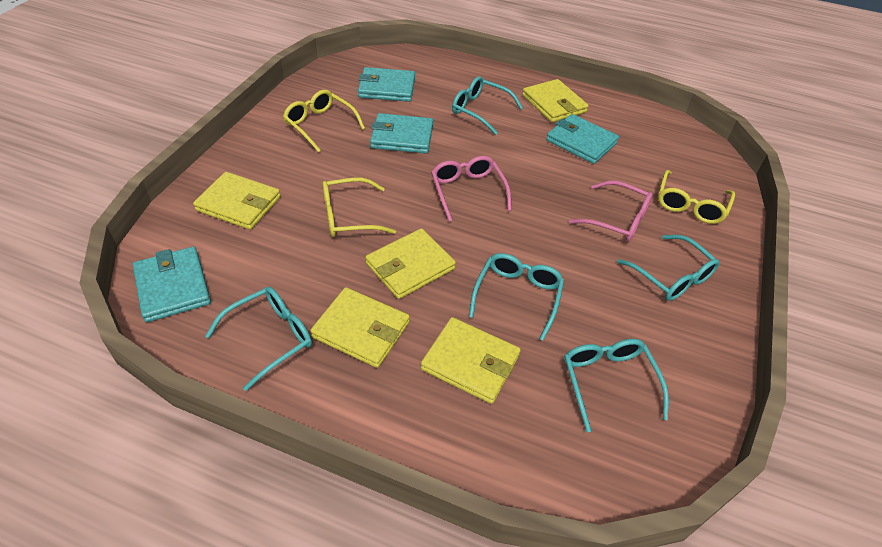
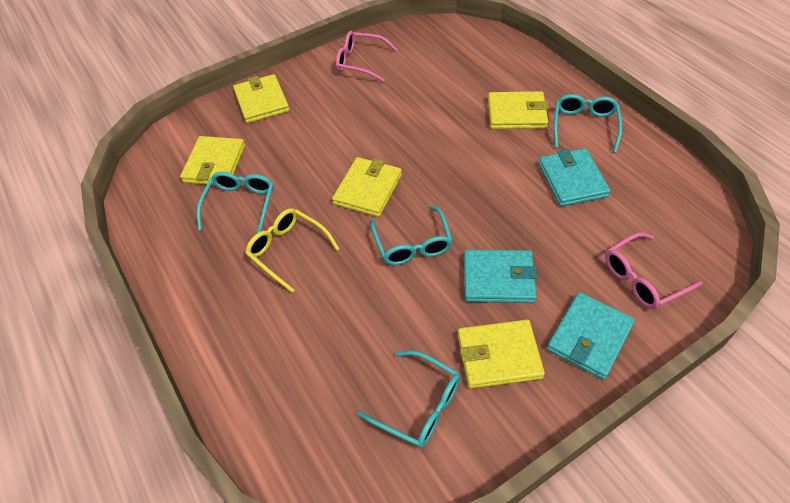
turquoise glasses: [205,287,312,391] [452,76,523,135] [469,253,564,341] [564,339,669,432] [617,235,719,301] = 5 -> [197,172,274,234] [357,351,460,448] [371,206,453,265] [554,94,622,153] = 4
turquoise wallet: [133,247,211,322] [358,67,415,102] [370,113,433,154] [546,114,619,164] = 4 -> [464,250,537,303] [539,148,611,207] [547,292,635,380] = 3
yellow glasses: [283,90,365,152] [322,178,396,237] [658,170,735,224] = 3 -> [245,208,340,293] = 1

